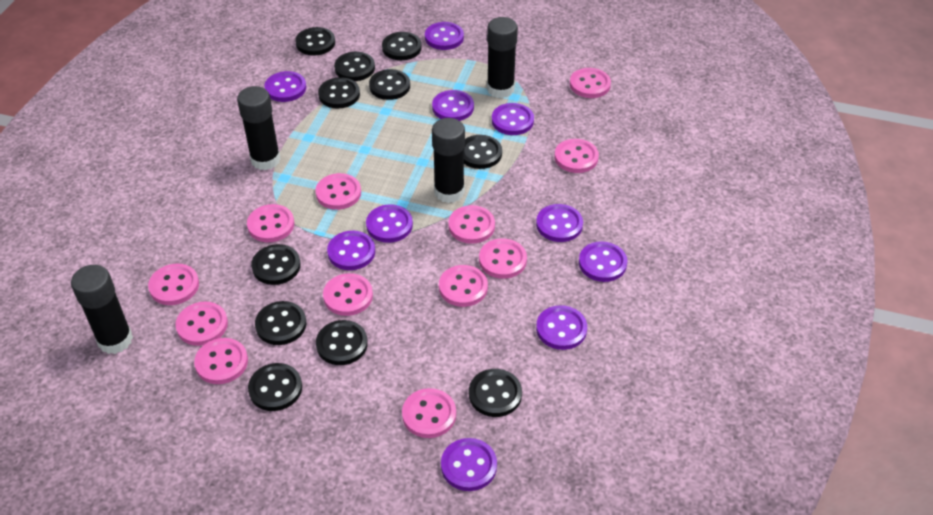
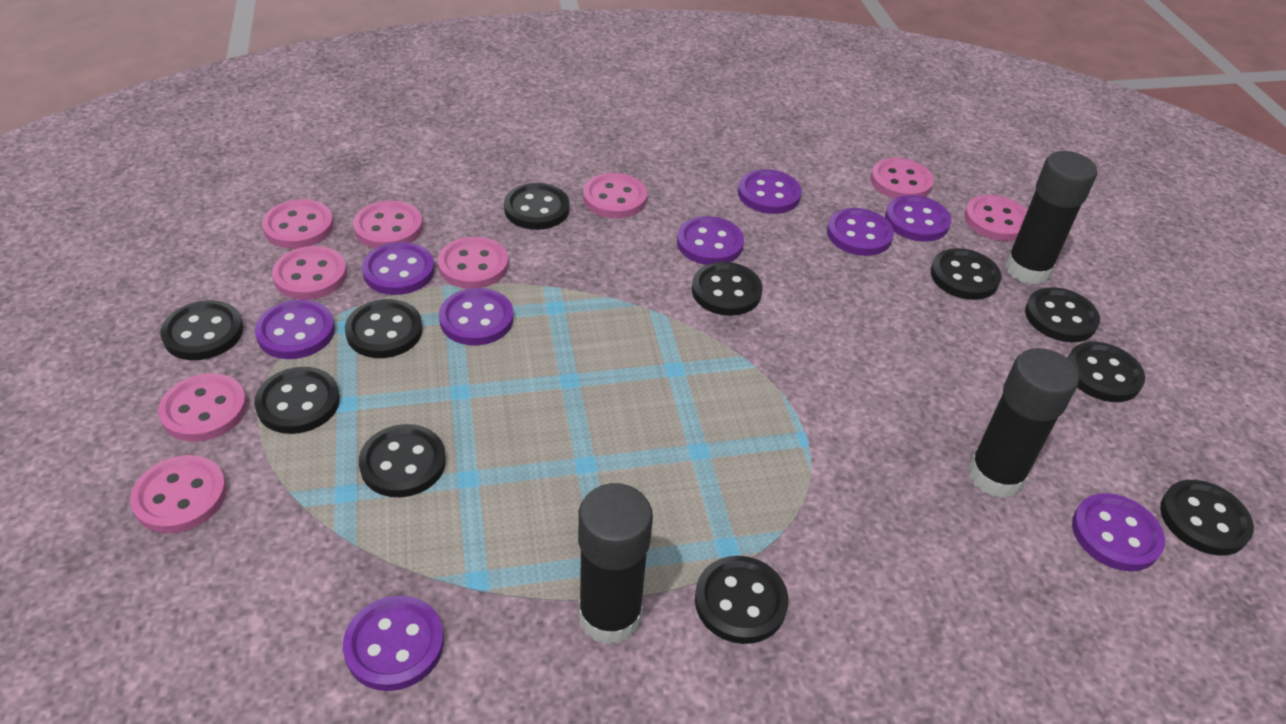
black glue stick: [71,265,133,354] [237,86,281,170] [432,118,465,203] [487,17,518,98] = 4 -> [578,483,653,645] [968,348,1079,498] [1005,151,1097,285] = 3
pink button: [148,264,199,305] [176,302,228,346] [194,338,248,384] [247,204,294,242] [315,173,361,210] [323,273,373,316] [402,388,456,438] [439,265,488,307] [448,205,495,244] [479,238,527,279] [554,139,599,173] [570,68,611,98] = 12 -> [130,455,227,533] [158,373,247,442] [262,199,334,249] [272,246,347,300] [353,200,423,248] [438,236,509,289] [583,173,647,218] [871,158,934,199] [964,195,1027,241] = 9
purple button: [264,71,306,102] [327,231,375,270] [366,204,413,243] [425,22,464,50] [432,90,474,121] [441,438,497,491] [492,103,534,135] [536,204,583,242] [536,305,587,350] [579,241,627,282] = 10 -> [255,300,335,359] [343,595,444,691] [362,242,435,295] [439,288,514,345] [677,216,744,265] [738,169,802,214] [827,208,894,256] [885,195,951,242] [1072,493,1165,571] = 9

